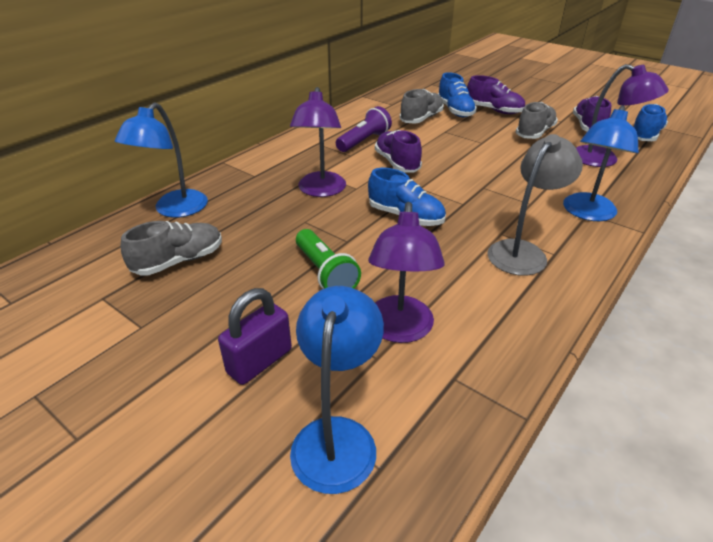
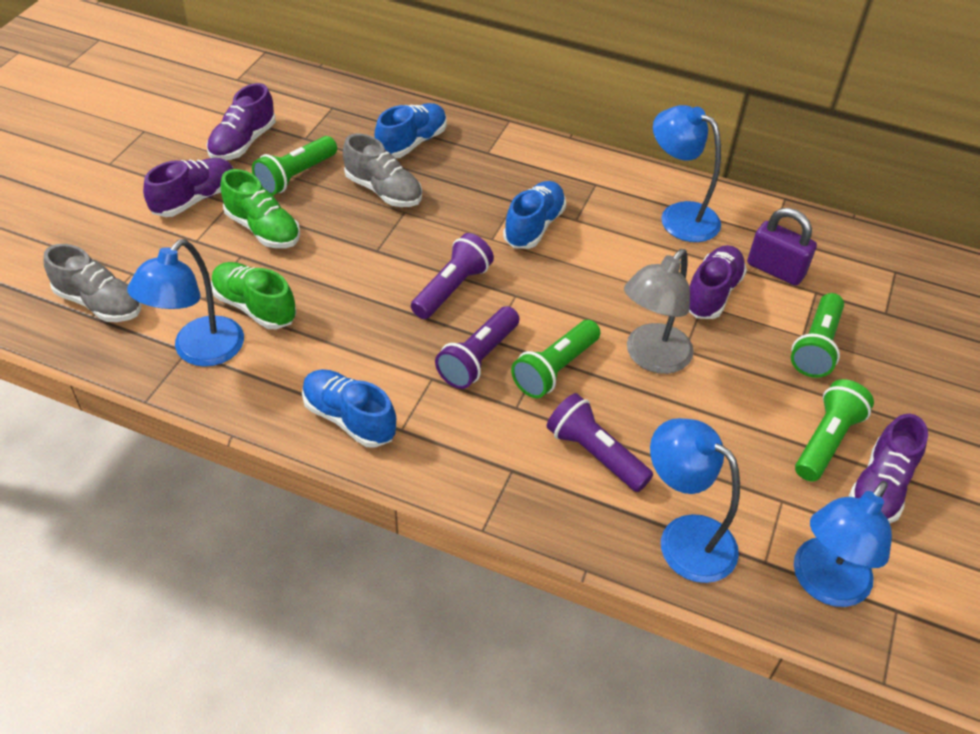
blue lamp: [115,102,208,218] [290,286,384,494] [563,105,639,221] = 3 -> [127,239,244,367] [650,418,740,583] [653,105,721,242] [794,481,892,607] = 4
green flashlight: [296,229,361,289] = 1 -> [252,136,337,196] [511,320,600,398] [791,293,844,378] [795,379,874,482] = 4
green shoe: none = 0 -> [211,262,297,329] [220,169,300,248] = 2
grey shoe: [121,221,222,276] [400,89,444,124] [516,102,558,139] = 3 -> [44,244,142,322] [343,133,422,207] = 2
purple flashlight: [336,106,392,152] = 1 -> [411,233,494,319] [435,306,519,389] [547,393,653,492] = 3
purple lamp: [290,87,346,197] [368,202,445,343] [576,64,669,167] = 3 -> none = 0
purple shoe: [375,130,422,173] [467,75,525,114] [573,96,611,131] = 3 -> [143,158,234,217] [206,83,276,160] [689,245,747,319] [849,414,928,523] = 4

